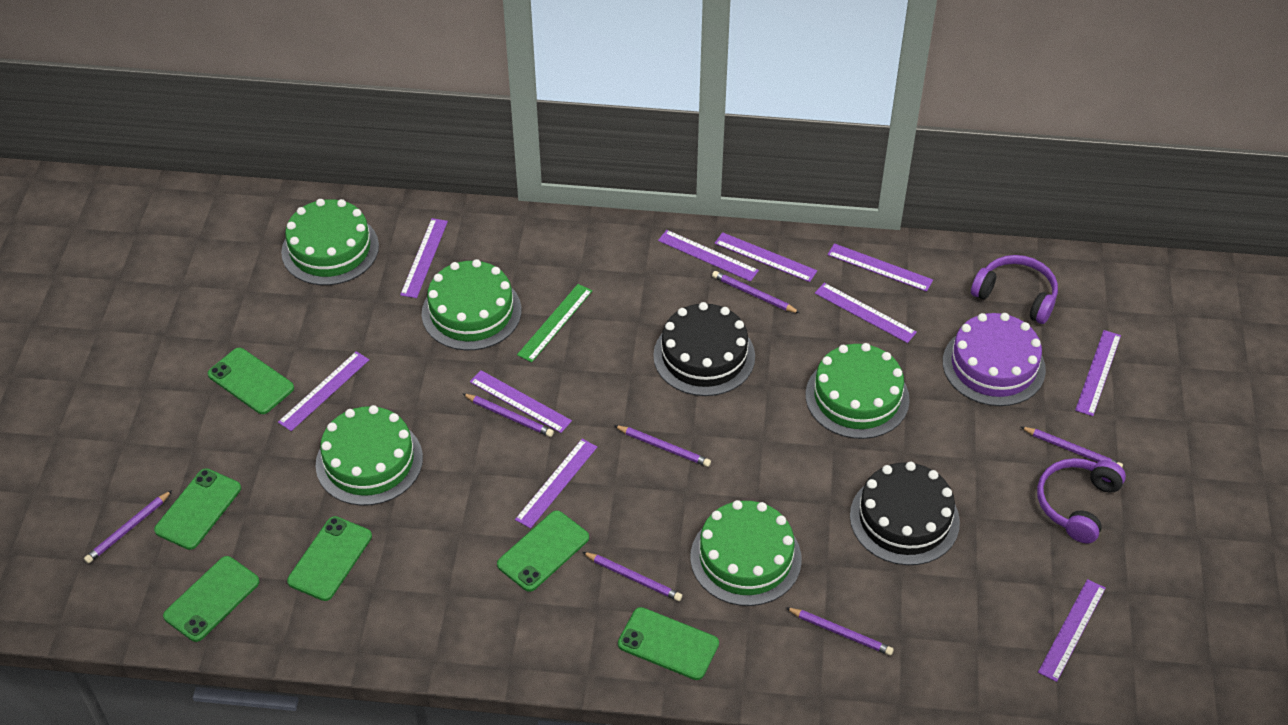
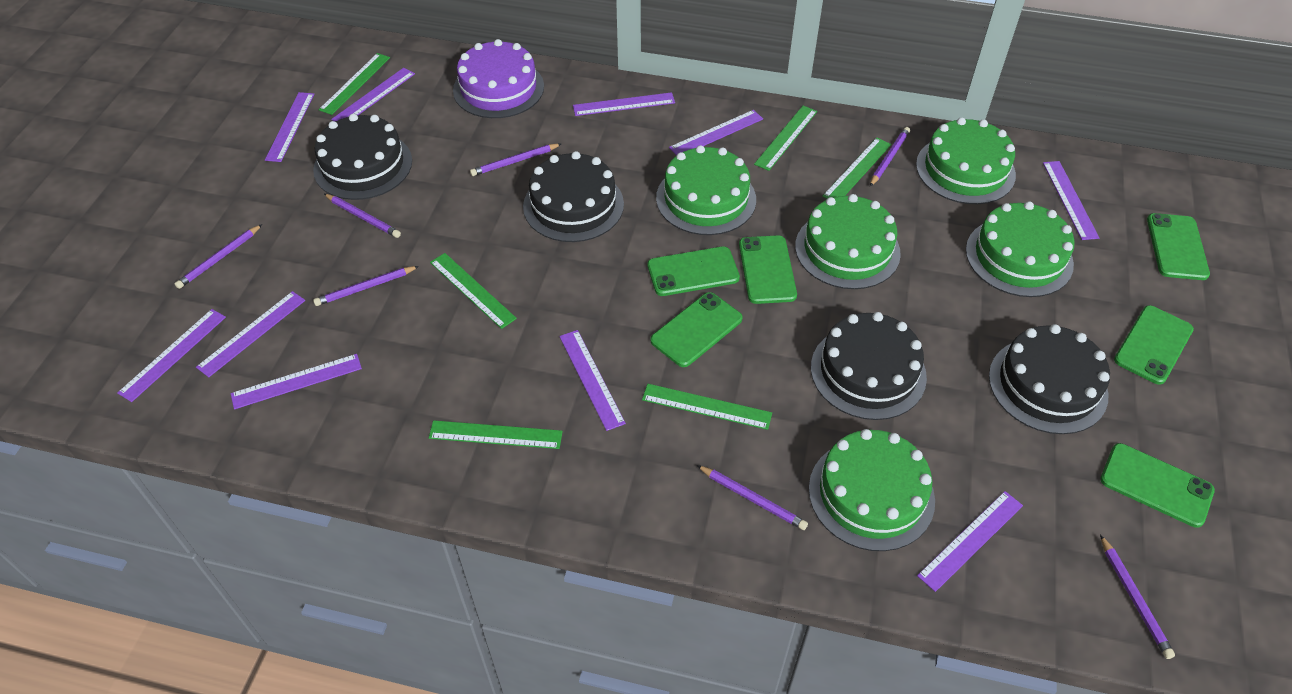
black cake: [653,302,755,396] [850,462,960,565] = 2 -> [313,114,412,200] [523,151,624,242] [811,312,927,420] [989,324,1110,434] = 4
green ruler: [517,284,592,362] = 1 -> [319,53,390,115] [429,420,563,449] [430,253,517,329] [642,384,772,430] [754,106,817,171] [822,138,891,199] = 6
purple headphones: [971,255,1058,324] [1037,458,1126,543] = 2 -> none = 0

